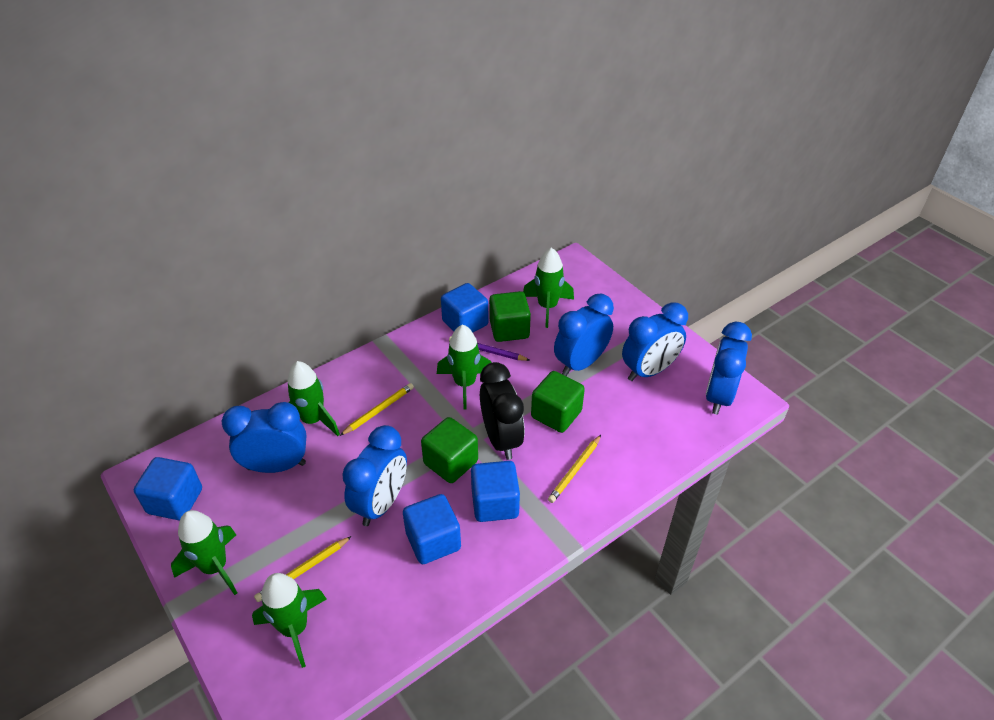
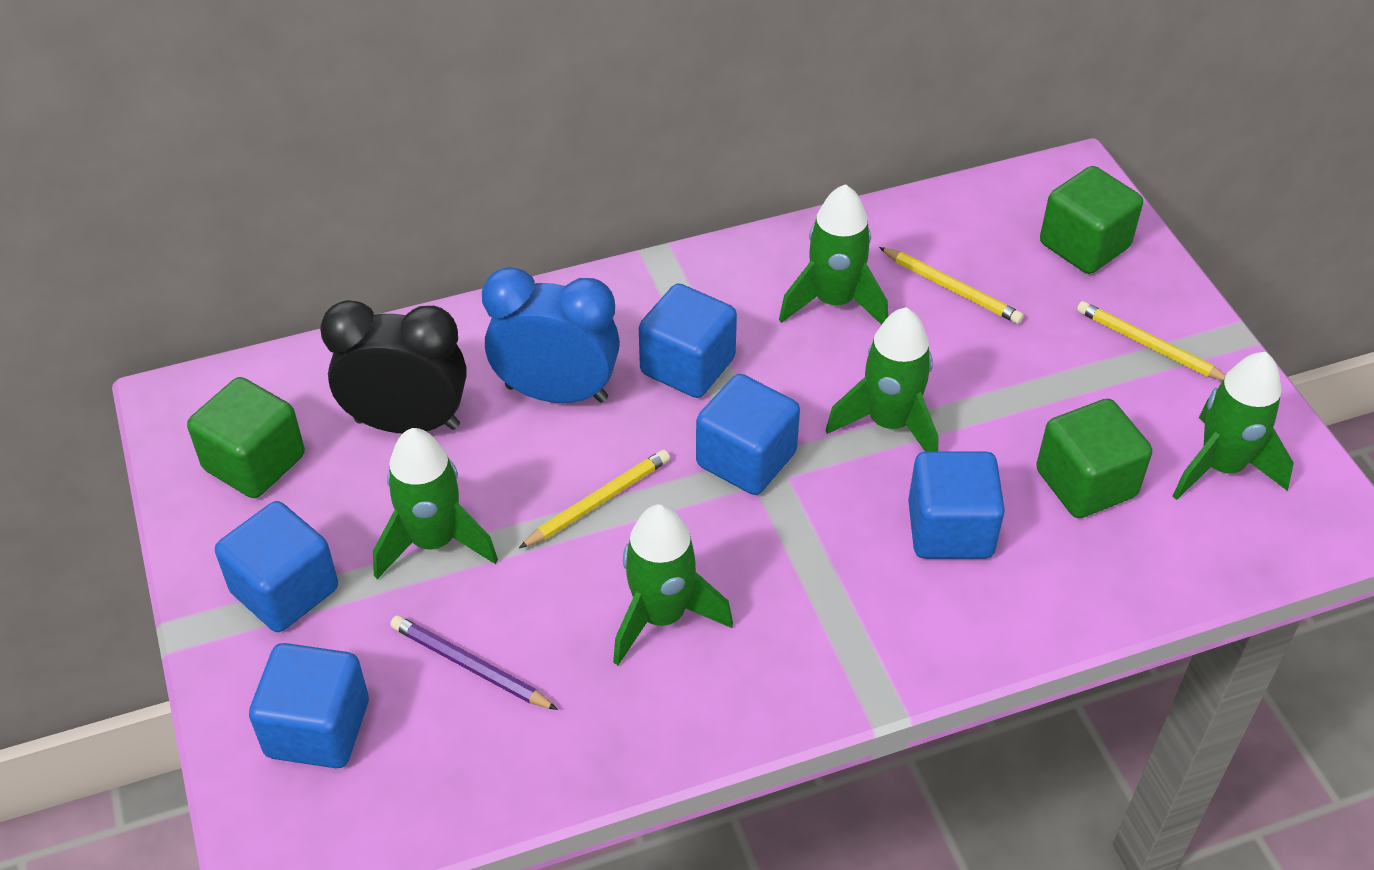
blue clock: [222,402,306,473] [342,425,407,526] [554,294,614,376] [622,303,688,381] [705,322,752,415] = 5 -> [482,267,620,403] = 1
blue cube: [134,457,202,521] [403,494,461,564] [441,283,488,332] [471,461,520,522] = 4 -> [215,501,338,632] [249,643,369,768] [639,283,737,398] [696,374,800,495] [908,451,1005,559] = 5

